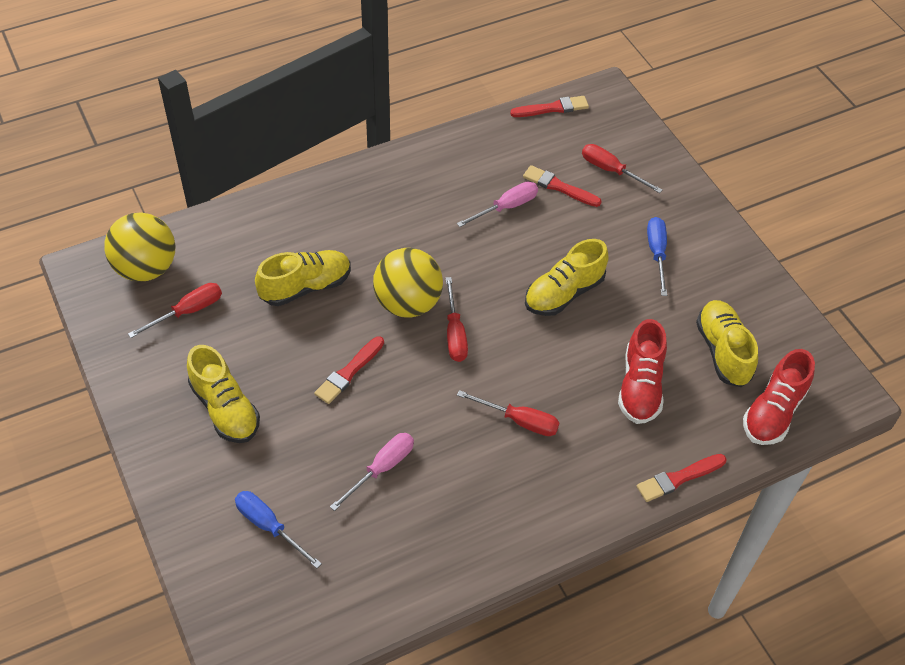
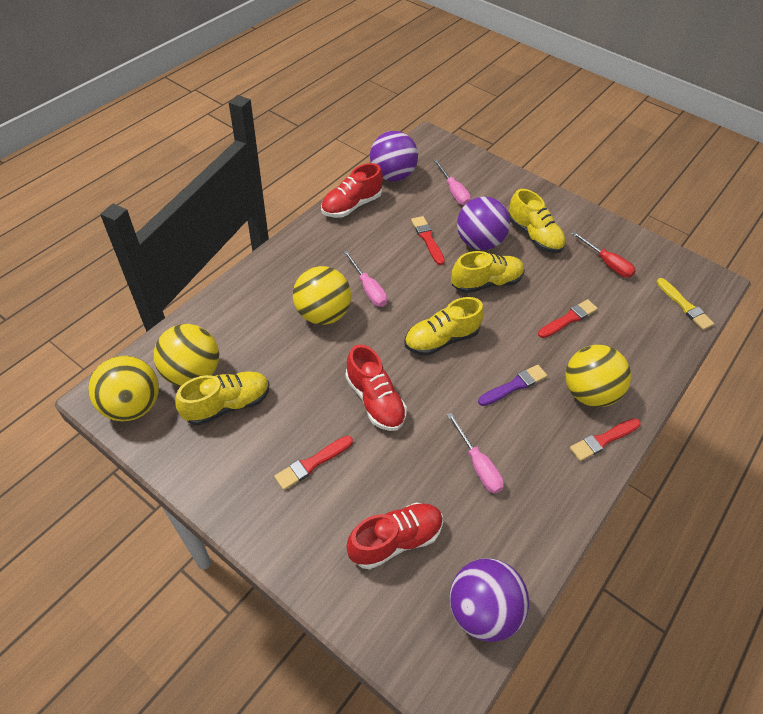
blue screwdriver: [235,491,322,568] [647,217,667,296] = 2 -> none = 0
pink screwdriver: [330,433,414,511] [457,182,538,227] = 2 -> [343,251,387,307] [434,160,471,205] [447,412,504,494] = 3
purple ball: none = 0 -> [370,131,418,181] [450,558,529,642] [457,197,510,250] = 3
purple brush: none = 0 -> [478,365,547,406] = 1
red screwdriver: [128,283,222,338] [445,277,468,362] [457,390,559,436] [582,144,662,193] = 4 -> [571,231,636,278] = 1
red shoe: [618,319,667,424] [743,349,815,445] = 2 -> [321,163,383,218] [345,344,407,431] [346,503,443,570] = 3
yellow ball: [104,213,175,282] [373,248,443,318] = 2 -> [88,356,159,421] [154,324,219,386] [293,266,351,325] [566,345,631,407] = 4
yellow brush: none = 0 -> [656,278,714,330] = 1

